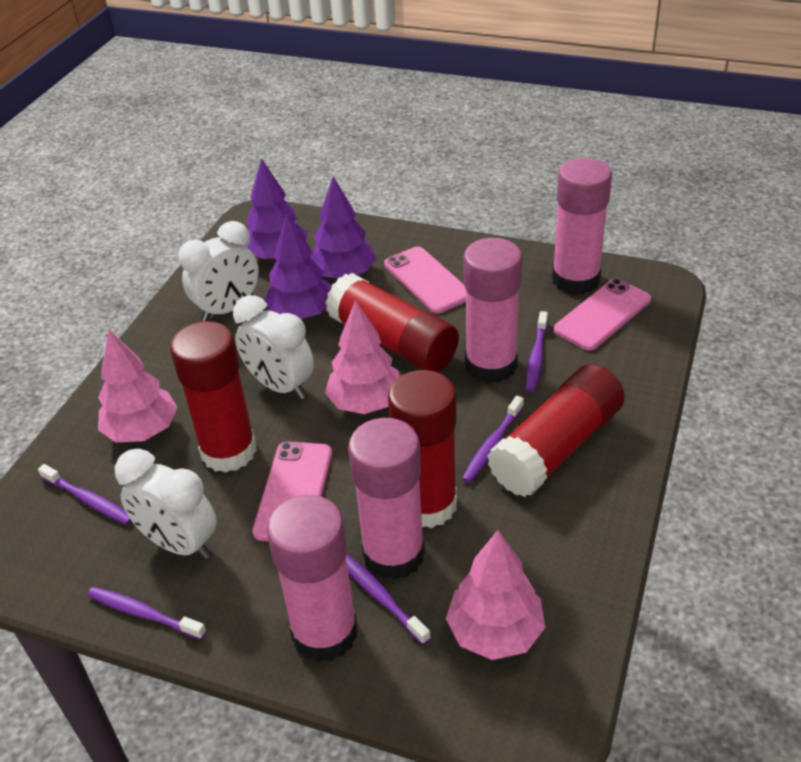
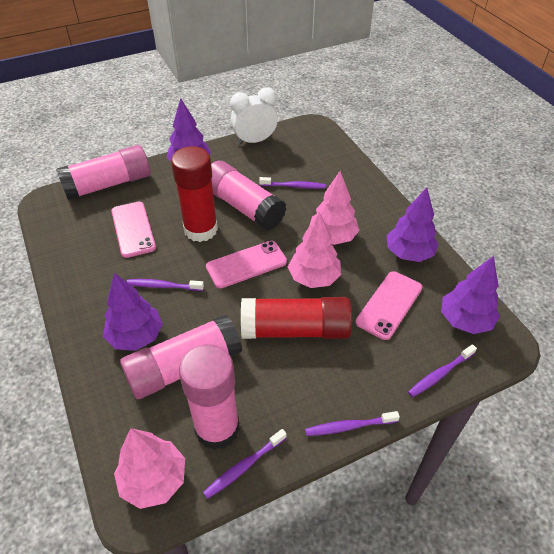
purple tree: [244,158,308,261] [264,214,332,319] [310,177,376,278] = 3 -> [103,273,163,351] [167,98,211,161] [387,187,438,262] [441,256,500,334] = 4
red glue stick: [170,321,257,473] [325,273,459,372] [388,370,457,528] [487,364,625,497] = 4 -> [171,146,218,242] [241,297,352,339] = 2
white clock: [115,449,217,559] [178,221,259,321] [233,295,314,399] = 3 -> [230,87,278,145] = 1

